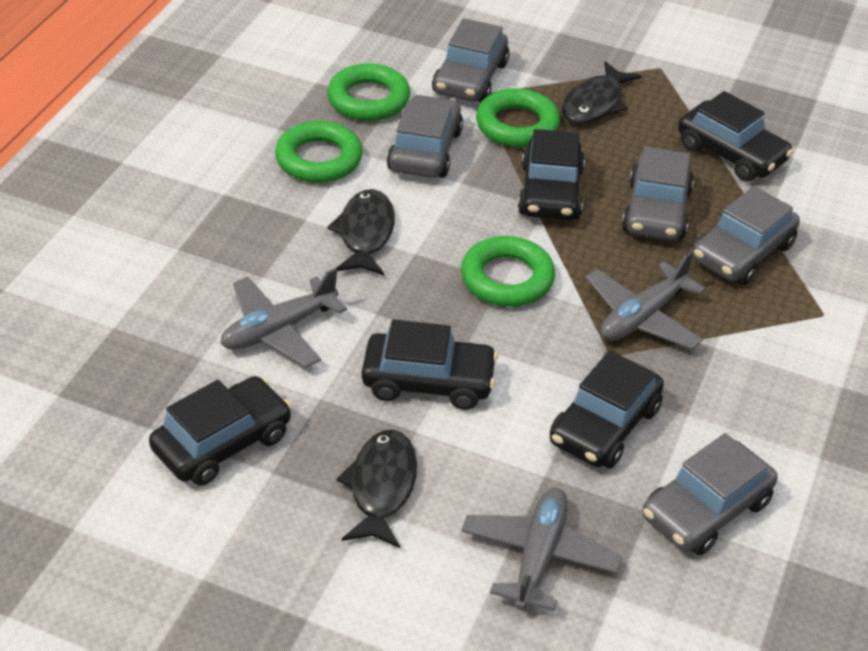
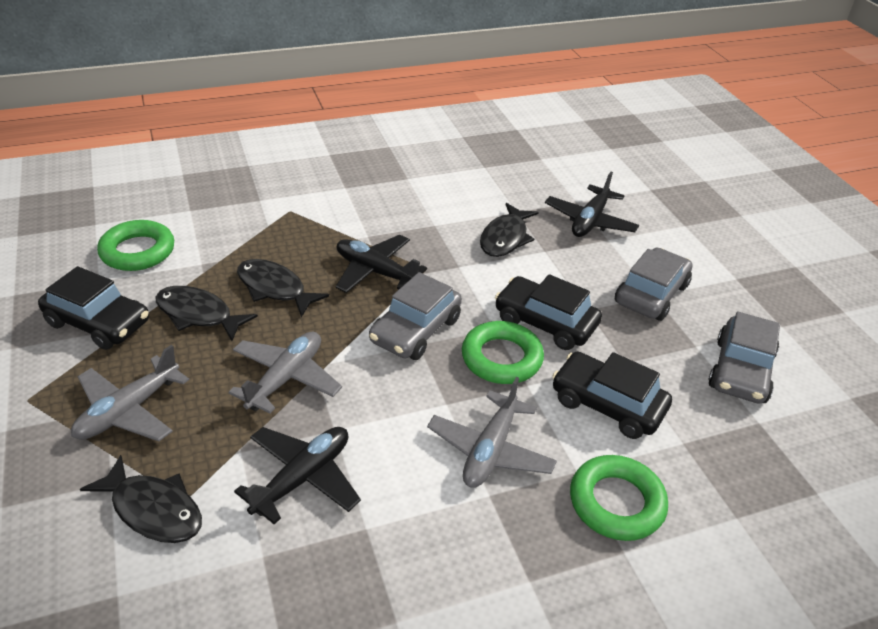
black car: [149,376,292,486] [362,319,498,410] [518,129,585,220] [550,351,664,468] [678,91,793,181] = 5 -> [38,266,149,350] [495,274,602,350] [552,352,672,439] = 3
black fish: [327,189,395,276] [337,429,417,548] [562,61,642,124] = 3 -> [80,455,202,543] [156,286,258,341] [237,259,329,317] [480,203,538,257] = 4
black plane: none = 0 -> [234,427,361,524] [336,235,427,293] [545,172,639,237] = 3
green ring: [275,121,363,183] [327,63,410,121] [461,236,555,307] [476,88,560,148] = 4 -> [97,220,174,271] [462,321,544,384] [570,455,668,541] = 3
grey car: [387,95,463,178] [432,18,509,102] [622,146,694,241] [642,433,778,555] [692,186,800,285] = 5 -> [369,272,462,360] [615,248,692,321] [708,311,780,404] = 3

